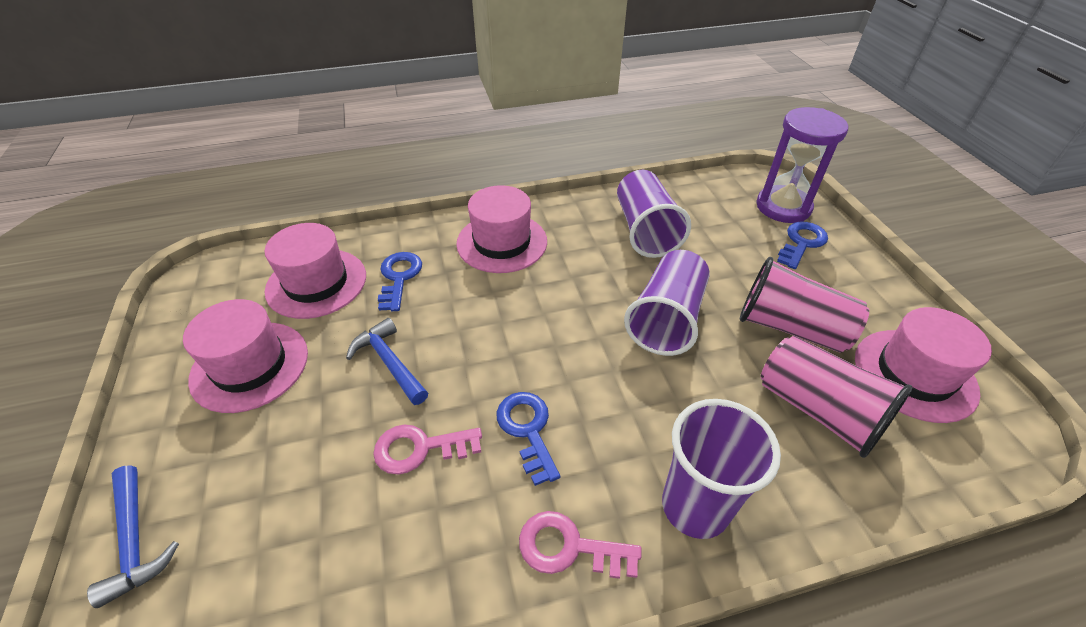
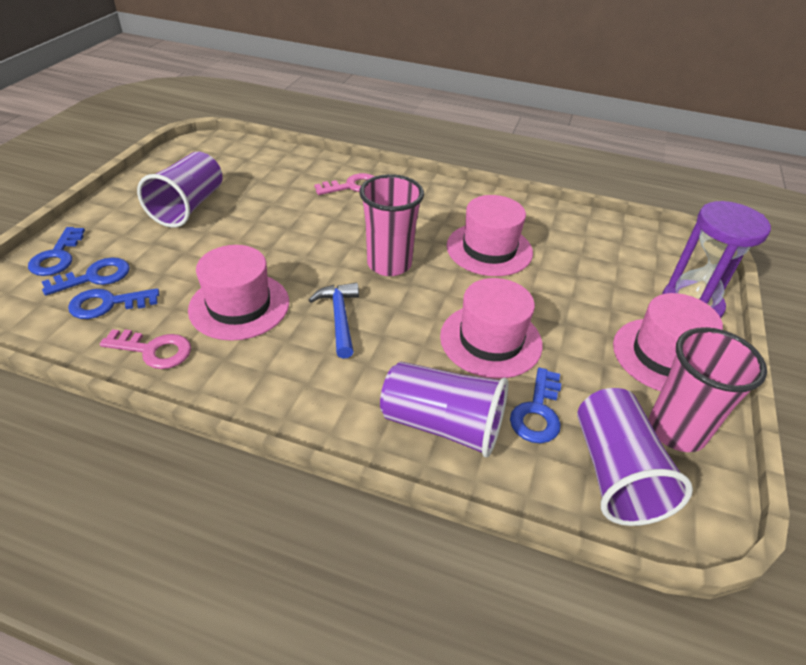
blue hammer: [87,465,179,608] [346,318,428,405] = 2 -> [309,283,359,359] = 1
blue key: [378,252,422,311] [497,392,560,486] [777,222,828,269] = 3 -> [28,227,85,276] [42,257,130,296] [68,288,159,319] [510,368,561,443] = 4

